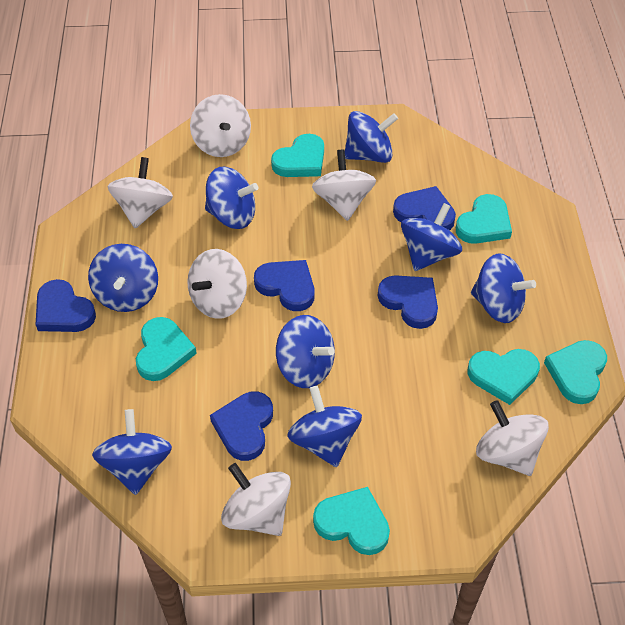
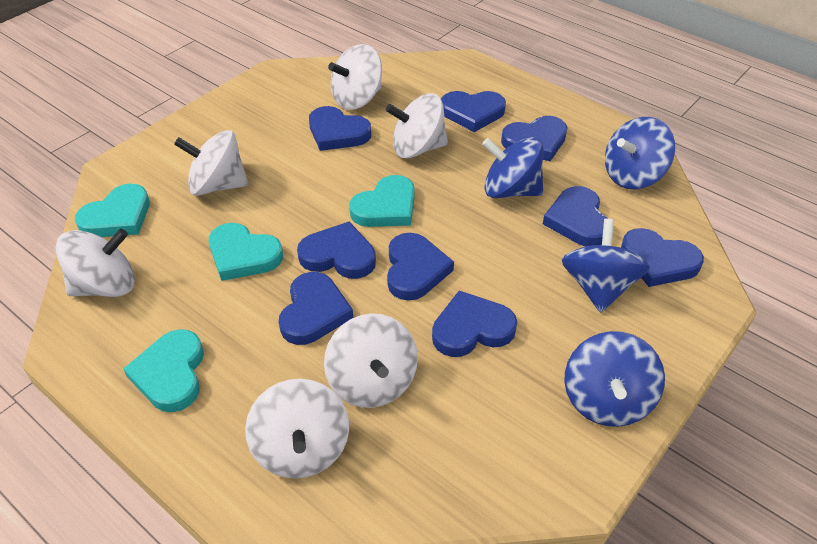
blue heart: [35,279,96,332] [210,391,273,461] [254,260,315,311] [378,275,438,329] [393,186,456,231] = 5 -> [279,272,353,345] [297,221,376,279] [309,106,371,151] [387,233,454,301] [432,291,517,357] [441,91,506,132] [501,116,568,161] [543,186,608,246] [621,228,704,287] = 9
blue spinning top: [88,244,158,312] [92,409,172,495] [205,167,258,229] [276,315,335,388] [287,386,362,467] [345,111,398,163] [401,203,462,271] [471,254,536,323] = 8 -> [482,137,544,198] [562,219,650,313] [564,331,665,427] [605,117,675,189] = 4
turquoise heart: [136,317,197,381] [271,134,324,177] [313,487,390,555] [456,194,512,244] [468,349,540,405] [544,340,607,404] = 6 -> [75,184,150,237] [123,329,204,412] [209,223,283,281] [349,175,415,227] = 4

